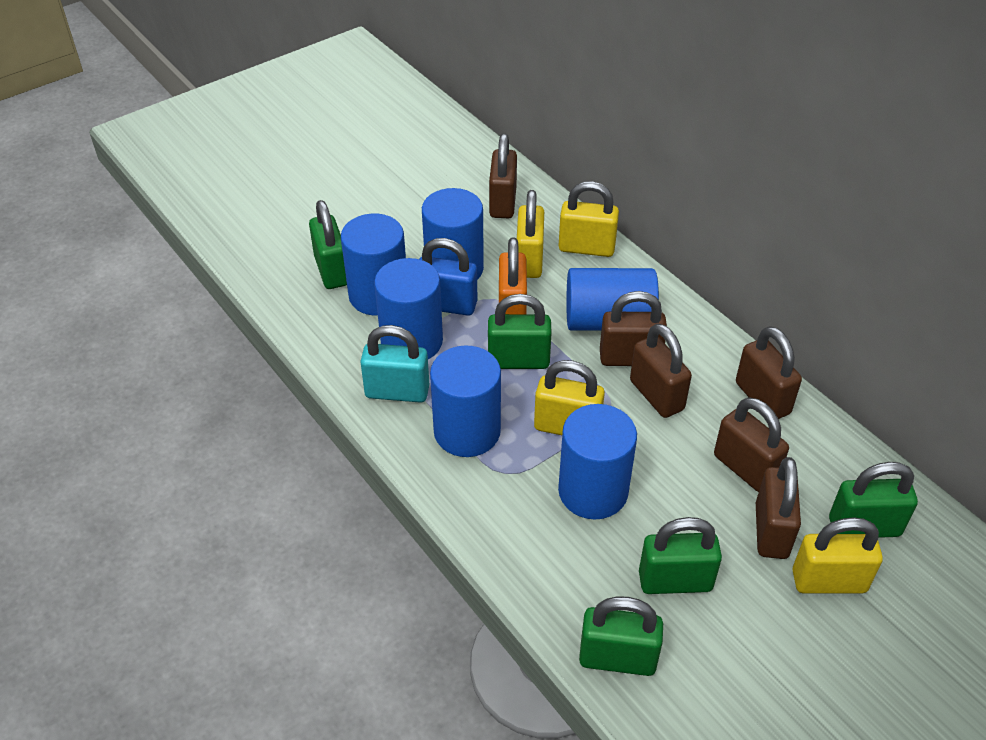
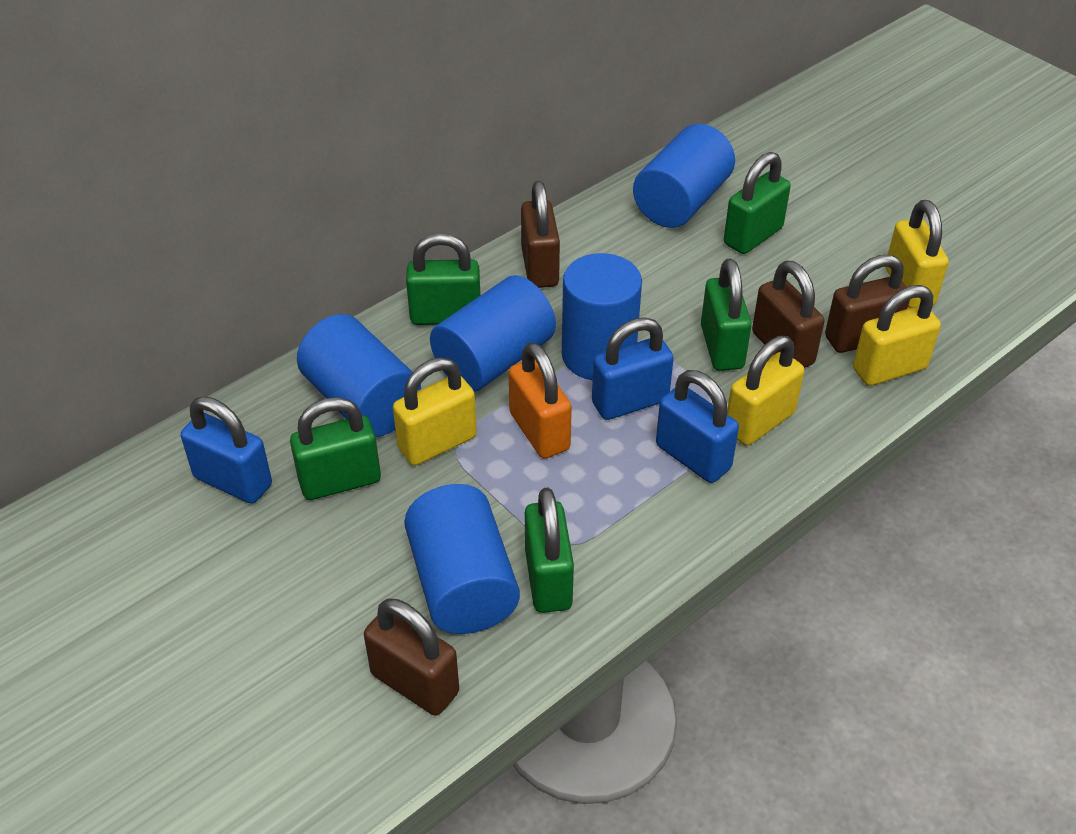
blue cylinder: [341,214,406,316] [374,258,443,359] [422,188,484,280] [430,346,501,457] [558,404,637,519] [566,268,659,331] = 6 -> [297,314,421,437] [404,484,520,634] [430,275,556,392] [562,253,642,380] [633,124,735,228] = 5
blue padlock: [419,238,477,316] = 1 -> [181,396,272,504] [592,318,674,420] [656,370,739,483] = 3
brown padlock: [489,133,517,218] [600,291,667,366] [630,324,692,418] [714,397,789,492] [736,326,802,419] [756,457,801,559] = 6 -> [364,598,459,716] [521,181,560,288] [752,261,825,368] [825,255,910,353] = 4
turquoise padlock: [360,325,429,403] = 1 -> none = 0

